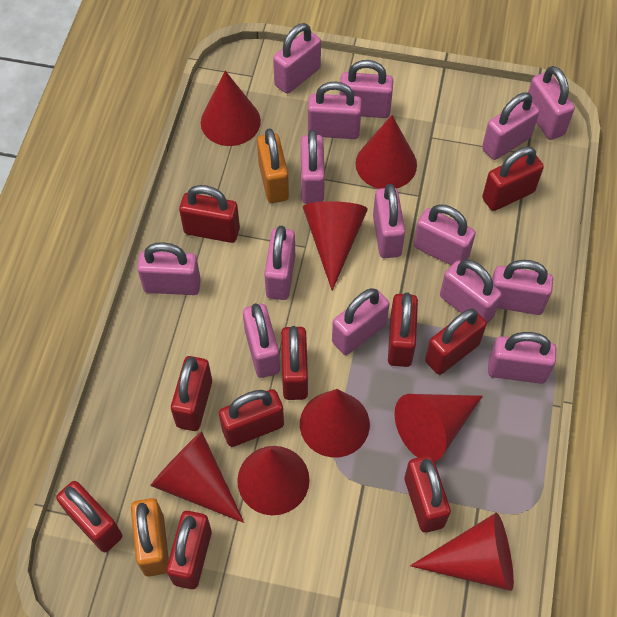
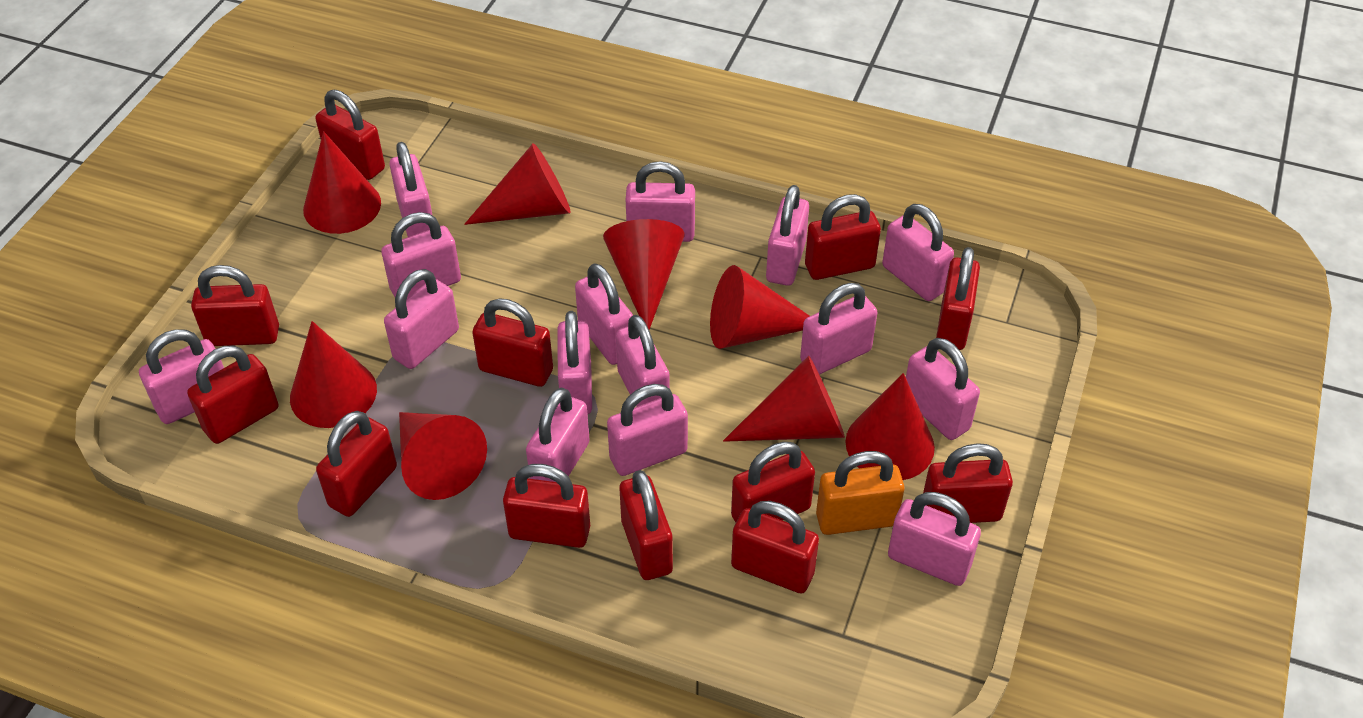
orange padlock: [131,498,169,577] [257,129,289,203] = 2 -> [816,451,905,535] = 1
red padlock: [56,481,122,552] [167,511,212,589] [171,356,212,431] [179,185,240,243] [219,389,284,447] [281,326,308,400] [388,292,418,367] [405,455,451,533] [425,309,487,375] [482,147,544,211] = 10 -> [187,346,279,444] [191,265,279,346] [315,90,385,180] [316,411,397,517] [472,298,553,387] [503,464,590,548] [619,470,673,580] [731,442,815,522] [731,501,819,594] [805,194,881,280] [923,443,1013,523] [936,247,980,350] = 12

